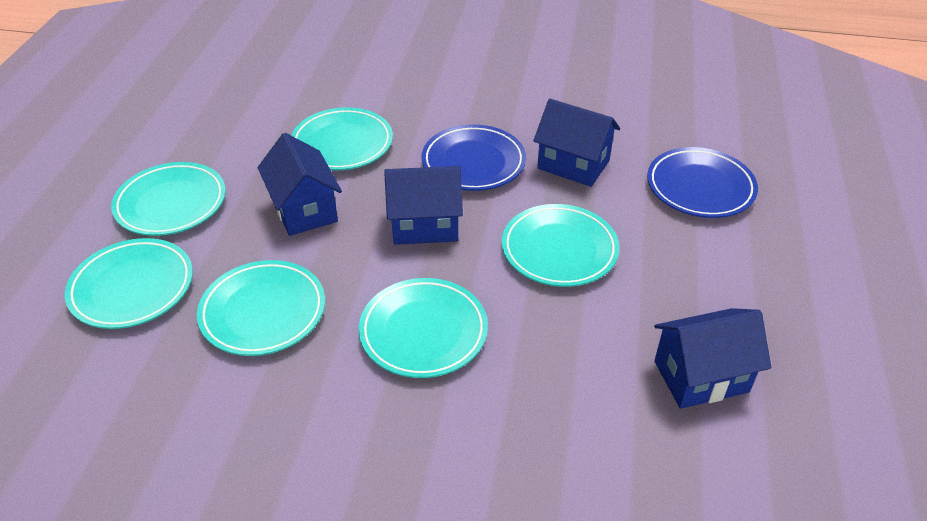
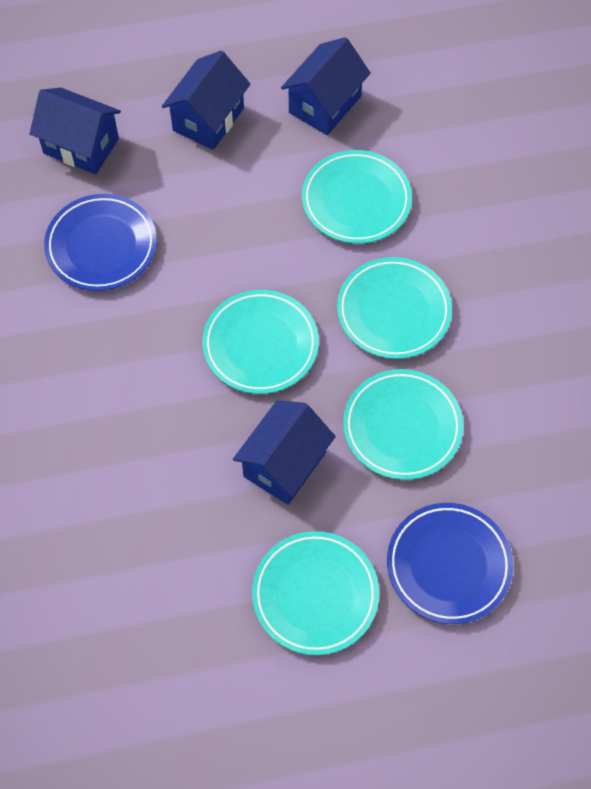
turquoise plate: [65,238,193,329] [111,162,226,236] [197,260,325,356] [291,107,393,171] [359,278,488,378] [502,204,619,287] = 6 -> [202,290,319,394] [252,531,379,655] [302,150,412,244] [337,257,452,359] [343,369,463,480] = 5

